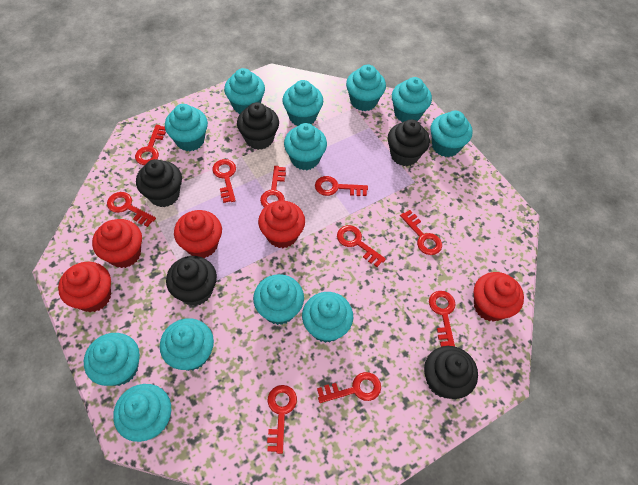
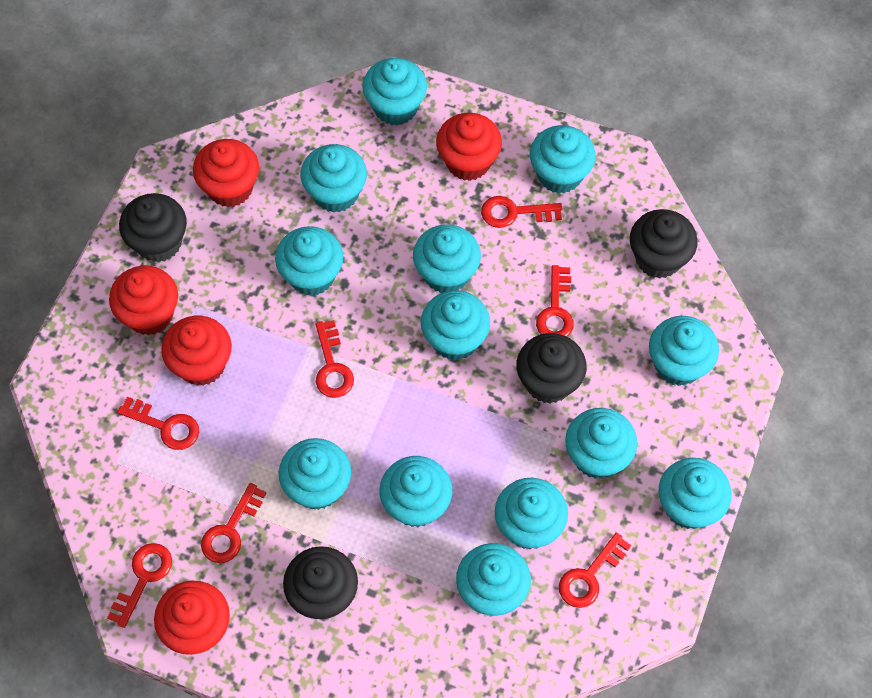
black cupcake: [136,159,182,207] [166,256,217,306] [237,102,279,150] [387,119,430,166] [424,346,478,399] = 5 -> [119,193,187,262] [283,546,358,619] [516,333,587,404] [630,209,698,279] = 4
red key: [107,192,156,227] [135,125,166,165] [212,159,236,203] [260,166,286,207] [267,385,297,454] [315,176,368,196] [317,372,381,403] [337,225,386,267] [400,210,442,255] [429,291,455,347] = 10 -> [107,543,172,628] [117,397,199,450] [201,483,266,563] [316,320,354,398] [481,196,563,228] [536,265,574,337] [559,532,631,608] = 7
turquoise cupcake: [84,333,140,386] [113,384,171,442] [160,318,214,371] [165,104,208,151] [224,68,265,114] [253,274,304,325] [282,80,323,126] [284,123,327,170] [302,292,353,343] [346,64,386,111] [392,77,432,122] [430,110,473,157] = 12 -> [275,226,343,296] [279,438,351,510] [301,144,367,213] [362,58,427,125] [380,456,452,527] [413,224,481,293] [421,290,490,361] [456,543,531,616] [495,478,568,549] [530,125,596,194] [565,408,637,479] [649,316,719,386] [659,458,731,529] = 13

